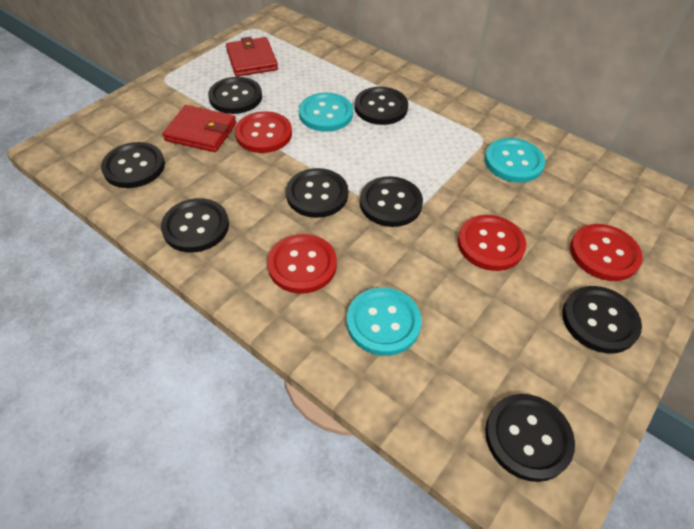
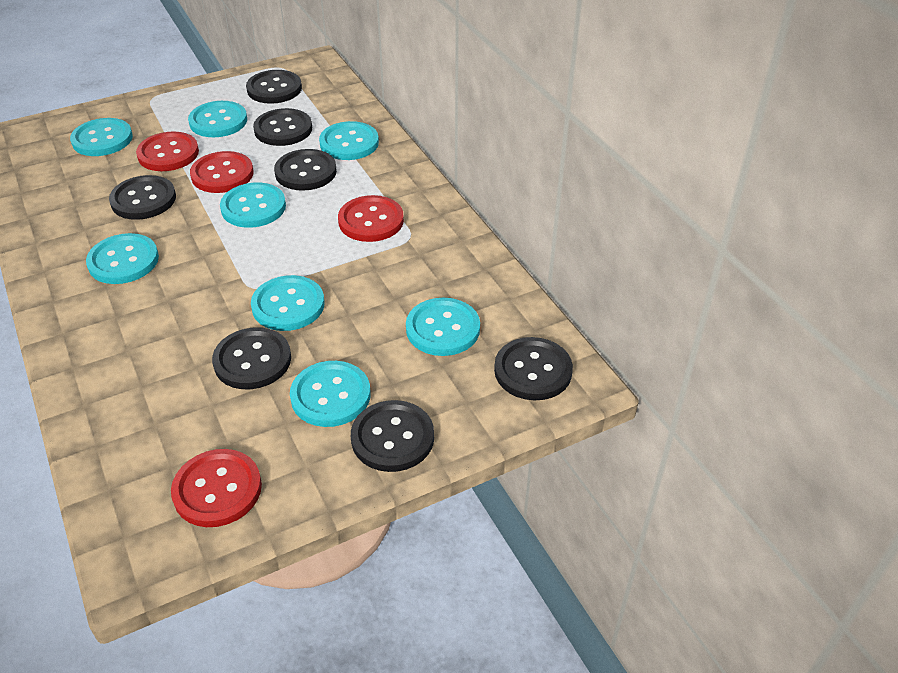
black button: [101,142,165,188] [161,198,229,253] [208,77,262,114] [286,168,348,218] [355,87,408,125] [360,176,423,227] [485,394,575,482] [562,286,642,354] = 8 -> [109,175,176,220] [212,327,291,389] [246,70,302,104] [253,108,312,146] [274,149,337,191] [351,400,434,472] [494,337,573,400] = 7
red wallet: [162,105,236,152] [226,37,278,77] = 2 -> none = 0
turquoise button: [299,93,353,132] [347,287,422,356] [485,138,545,183] = 3 -> [70,118,133,156] [86,233,159,284] [188,101,247,137] [220,183,286,228] [251,275,325,331] [290,361,371,427] [319,121,379,160] [406,298,480,356] = 8

